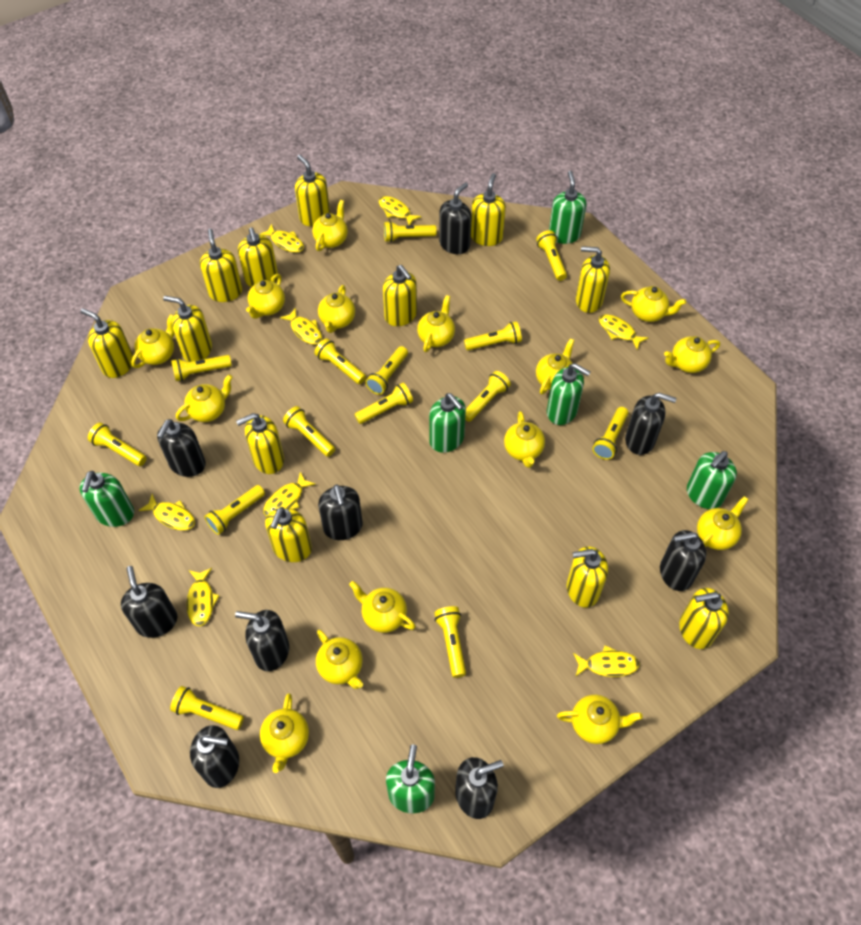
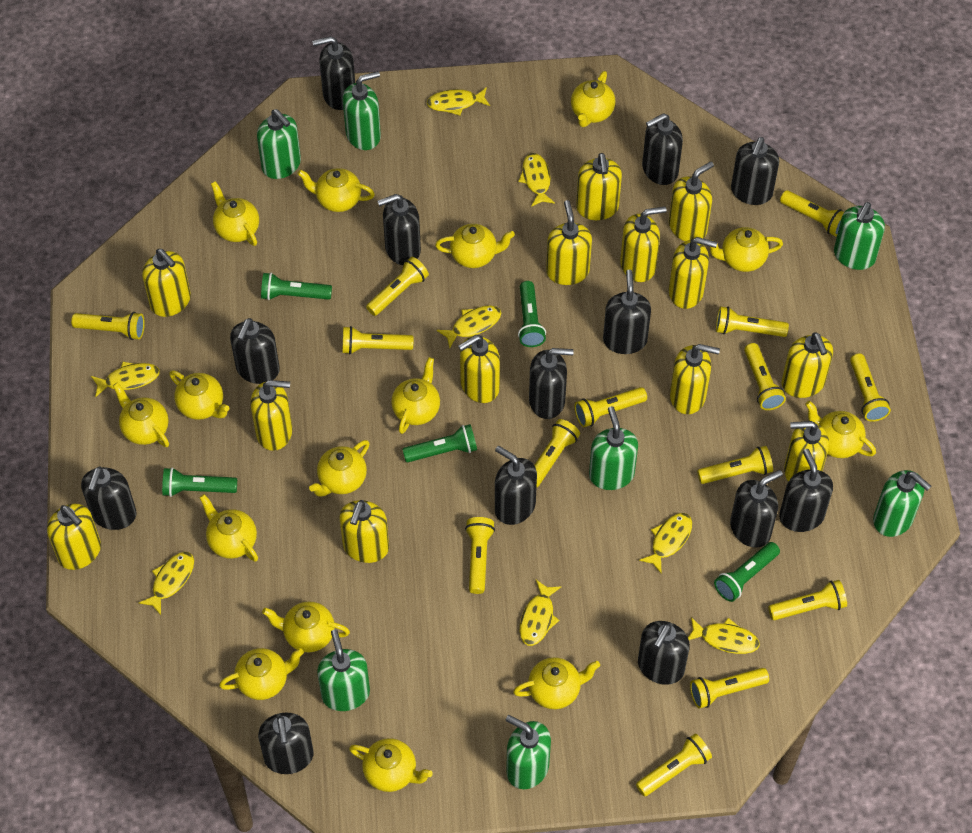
black soap dispenser: [121,566,177,638] [157,419,206,477] [190,725,239,788] [235,610,289,671] [318,484,363,540] [439,182,472,254] [455,757,504,819] [625,393,677,455] [660,530,706,591] = 9 -> [81,467,137,530] [230,318,280,384] [258,713,313,774] [312,36,355,110] [377,194,421,265] [495,446,537,525] [529,348,574,419] [603,269,651,354] [638,621,690,685] [642,113,683,185] [730,470,783,548] [731,137,779,205] [779,449,833,532] = 13
green flashlight: none = 0 -> [162,467,237,497] [261,273,332,300] [402,424,477,462] [518,281,546,347] [714,542,780,602] = 5
green soap dispenser: [79,471,134,527] [386,745,435,813] [429,393,466,453] [547,363,591,425] [549,171,586,244] [687,451,737,509] = 6 -> [257,109,301,179] [317,629,370,711] [343,71,381,150] [506,715,551,789] [589,406,638,490] [834,202,885,270] [873,470,931,537] = 7
yellow soap dispenser: [80,308,133,378] [163,296,212,362] [200,229,242,302] [236,413,284,474] [238,227,278,287] [265,507,312,562] [295,155,330,226] [383,265,417,326] [471,173,506,246] [567,546,608,607] [576,246,610,313] [679,588,729,649] = 12 -> [47,504,101,570] [142,249,191,317] [250,380,292,451] [339,500,389,563] [458,335,500,403] [546,200,592,285] [576,153,622,220] [620,206,666,282] [669,162,714,241] [669,237,717,309] [670,344,720,414] [782,332,833,398] [784,421,829,482] = 13

